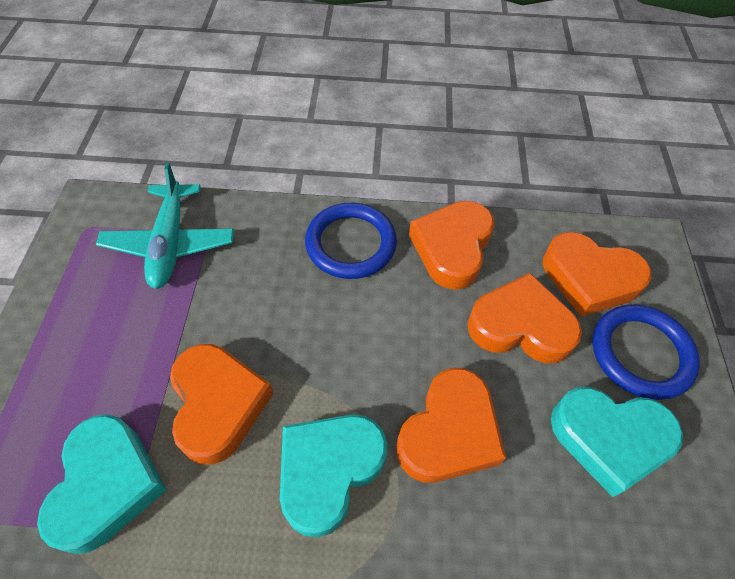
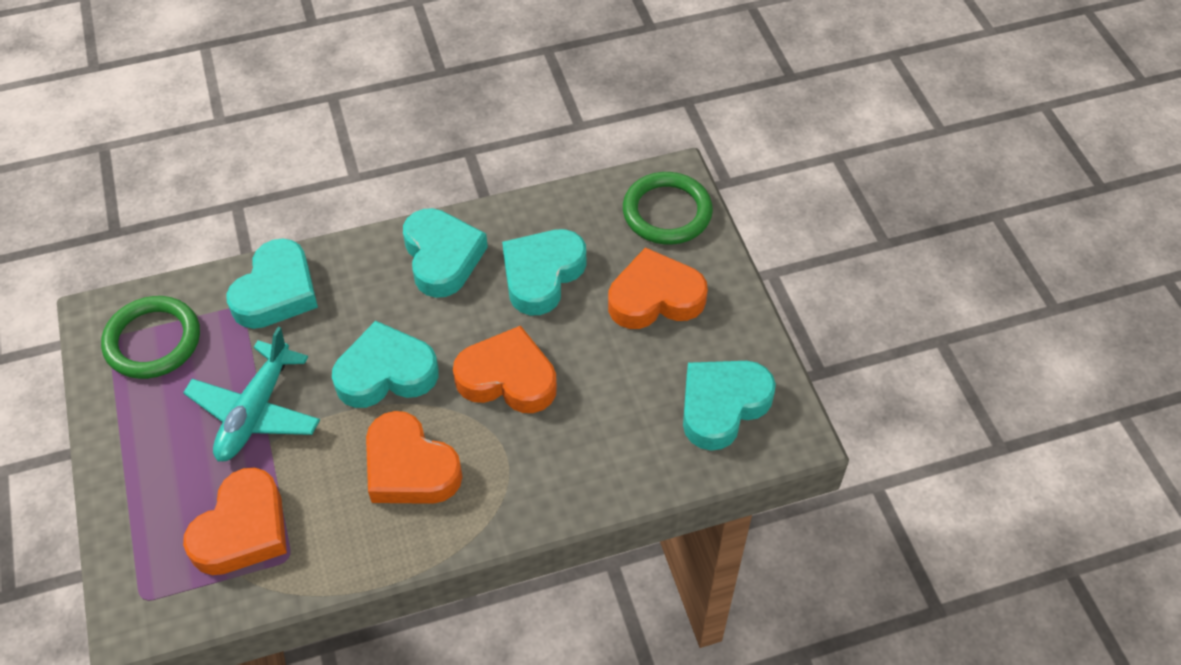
blue ring: [305,203,397,279] [592,304,700,400] = 2 -> none = 0
green ring: none = 0 -> [101,296,200,379] [623,172,713,245] = 2
orange heart: [170,344,274,465] [396,368,506,483] [409,201,494,290] [468,273,582,363] [543,232,652,317] = 5 -> [183,468,287,575] [366,411,463,504] [453,326,557,413] [608,247,708,329] = 4
turquoise heart: [37,414,167,554] [280,414,387,537] [551,387,683,497] = 3 -> [226,239,318,329] [332,321,439,408] [403,208,488,298] [502,229,586,315] [683,361,776,451] = 5

